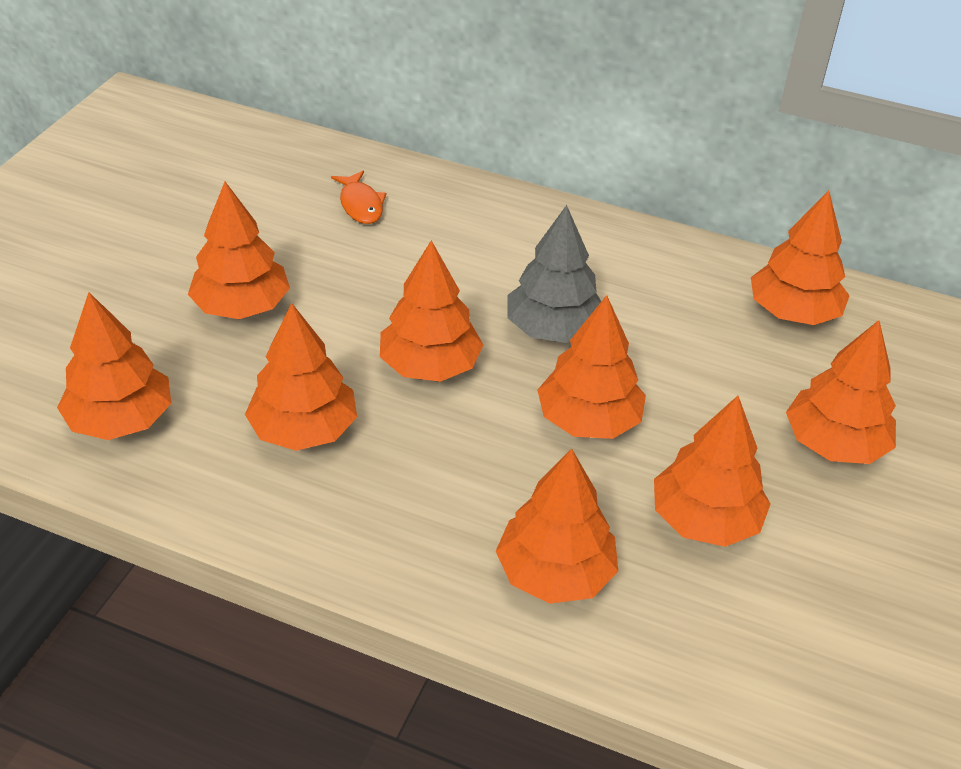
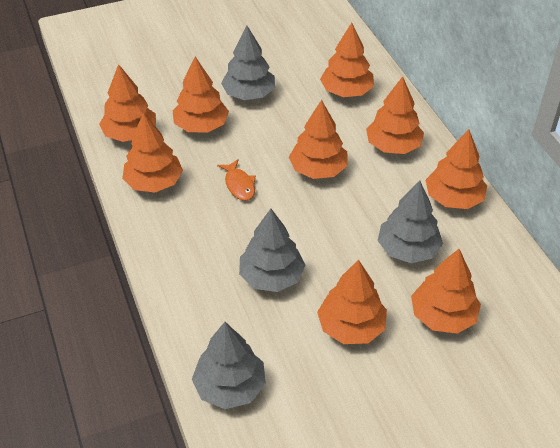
grey tree: [507,205,601,343] = 1 -> [192,322,266,409] [221,25,275,100] [239,209,306,292] [378,181,443,263] = 4

